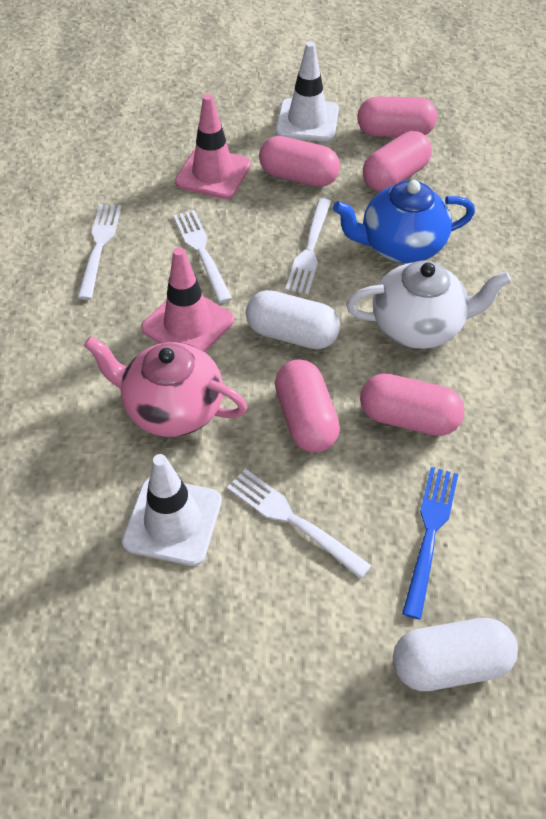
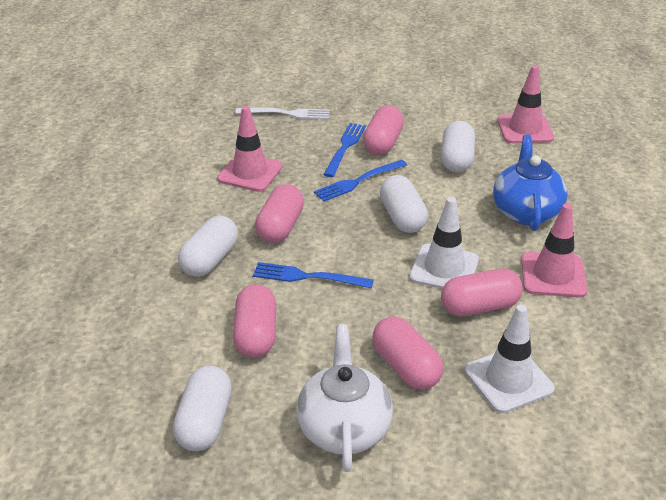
blue fork: [402,467,458,619] = 1 -> [253,262,374,289] [314,160,407,202] [323,123,366,177] = 3
pink teapot: [84,336,248,437] = 1 -> none = 0
pink traffic cone: [141,247,234,352] [175,94,251,199] = 2 -> [217,106,283,192] [497,65,554,143] [521,203,587,298] = 3
white capsule: [246,290,340,349] [393,618,518,691] = 2 -> [173,366,232,451] [178,216,238,277] [380,175,428,233] [441,121,475,172] = 4
white fork: [77,204,122,300] [173,210,232,303] [227,469,372,579] [285,198,332,295] = 4 -> [235,107,330,119] = 1

